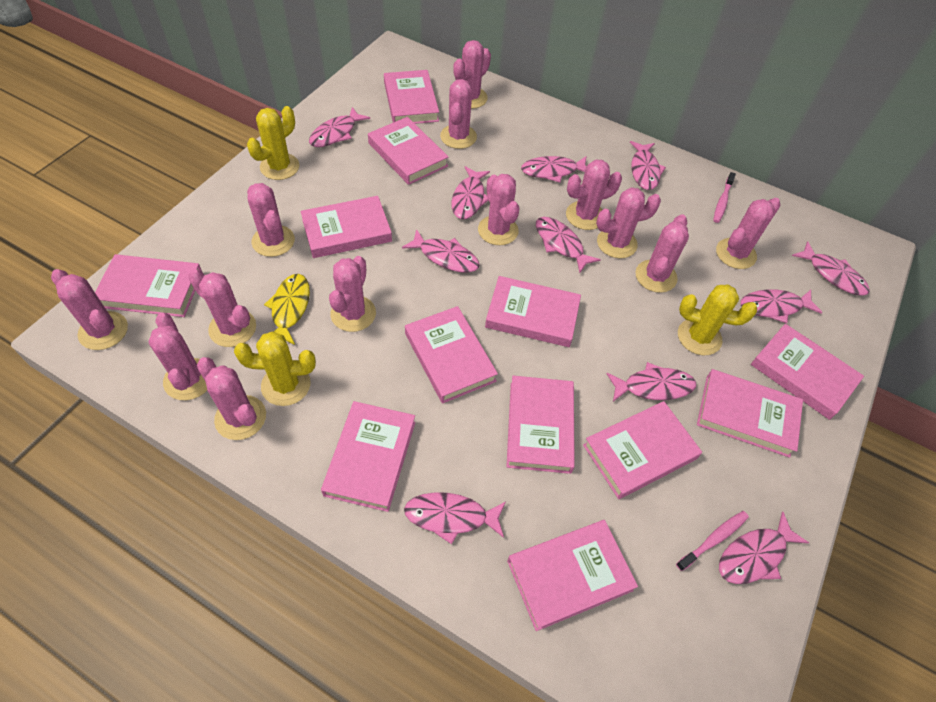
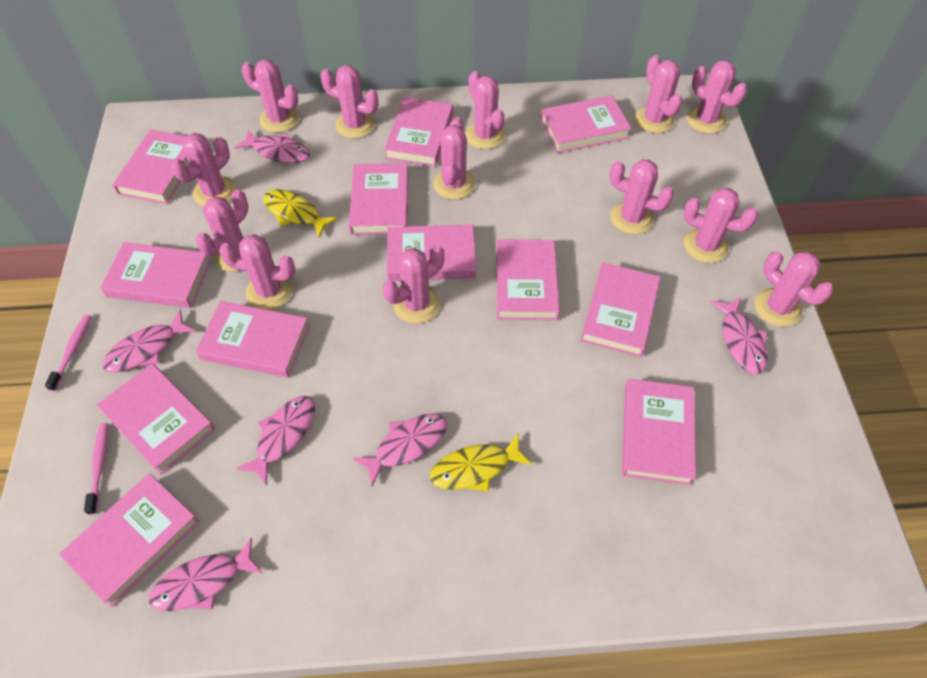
pink fish: [309,107,370,147] [402,229,480,273] [404,492,506,544] [451,166,490,219] [521,156,587,183] [536,217,601,273] [606,362,696,401] [630,141,666,190] [719,512,809,584] [740,289,822,323] [792,241,870,296] = 11 -> [102,310,196,372] [149,537,263,611] [234,130,310,163] [236,396,315,486] [352,413,447,486] [710,297,767,374] = 6
yellow cactus: [234,332,316,406] [247,106,299,180] [678,284,757,355] = 3 -> none = 0
yellow fish: [264,274,310,345] = 1 -> [263,189,338,238] [430,434,532,492] = 2

